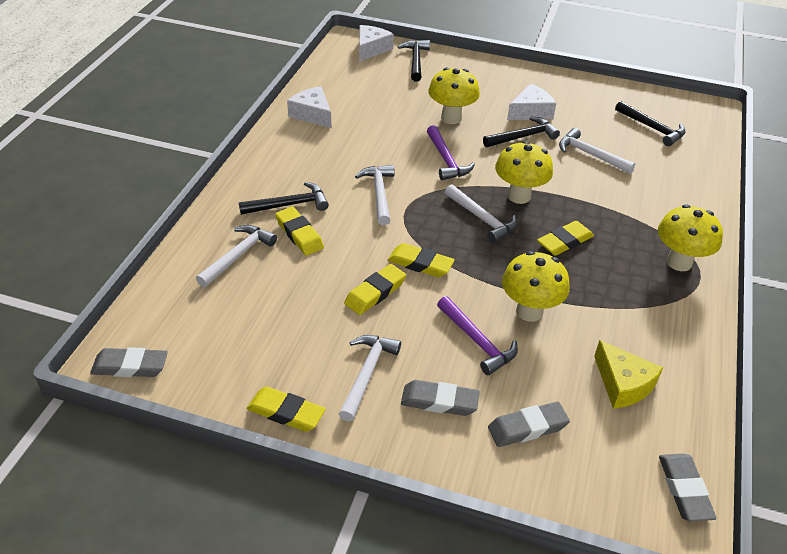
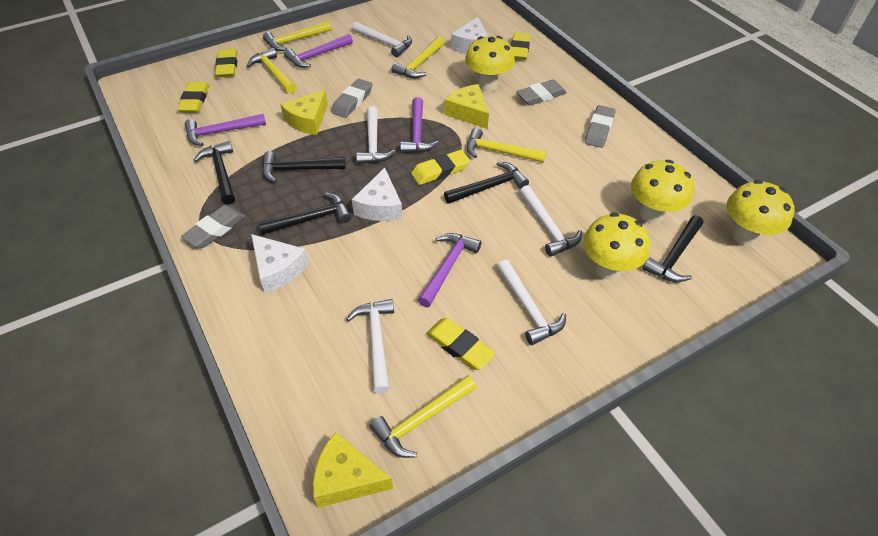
black hammer: [239,182,329,215] [398,40,430,82] [483,117,560,147] [615,101,686,146] = 4 -> [193,141,235,204] [258,192,351,235] [263,151,346,182] [444,162,529,204] [643,215,703,282] = 5
purple hammer: [427,125,475,180] [437,296,518,375] = 2 -> [185,113,266,146] [284,34,353,68] [400,97,439,153] [418,233,481,307] = 4
yellow cheese: [594,340,663,409] = 1 -> [280,89,328,135] [313,432,393,508] [444,84,489,129] = 3
yellow hammer: none = 0 -> [247,48,296,94] [263,21,332,51] [370,375,476,458] [392,36,445,78] [466,127,547,163] = 5

